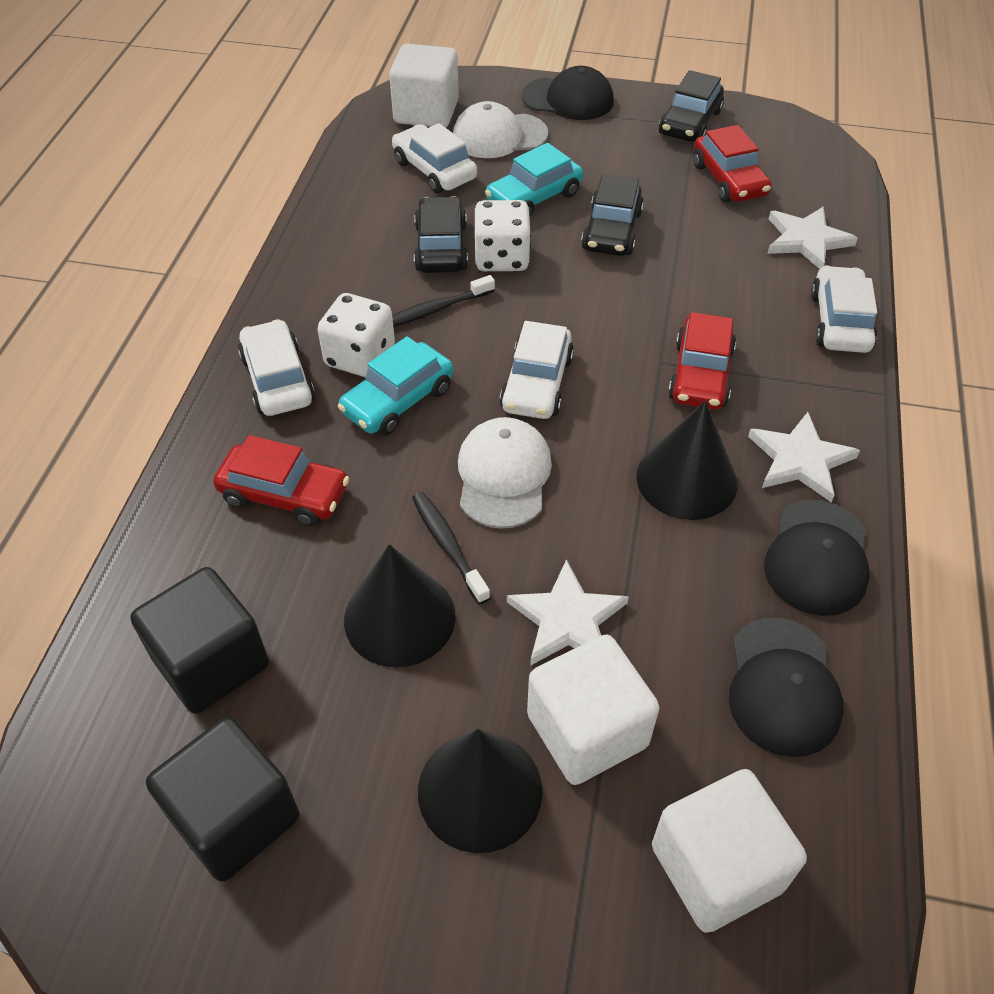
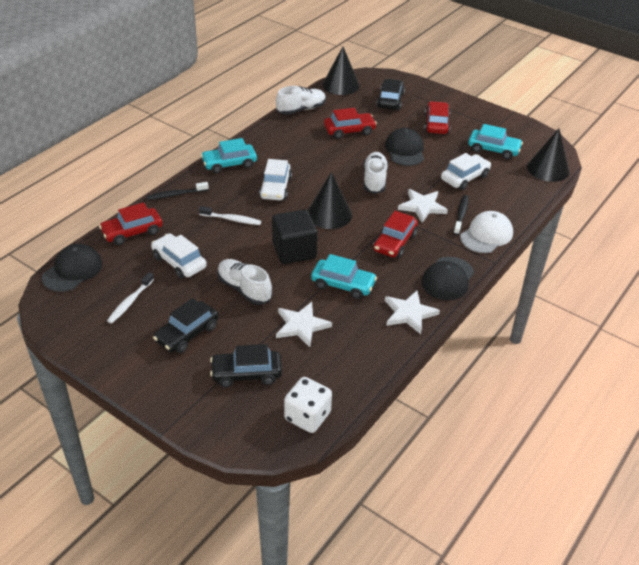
black cube: [130,567,269,714] [146,717,300,882] = 2 -> [272,210,317,264] = 1
red car: [213,435,349,526] [668,312,736,410] [693,125,771,202] = 3 -> [99,202,163,245] [324,108,377,139] [373,211,418,258] [424,101,450,134] = 4
turquoise car: [338,336,453,435] [485,143,583,216] = 2 -> [201,138,257,173] [311,254,377,299] [468,124,523,159] = 3
white cap: [453,101,548,158] [458,417,552,528] = 2 -> [460,211,513,253] = 1
white car: [238,319,315,416] [392,123,477,193] [500,321,574,419] [811,265,877,353] = 4 -> [151,233,207,279] [259,159,292,200] [441,153,491,190] = 3
white cube: [389,43,459,128] [527,634,659,785] [652,769,807,933] = 3 -> none = 0
white dice: [317,293,395,378] [474,200,531,271] = 2 -> [284,377,332,433] = 1
white shoe: none = 0 -> [217,259,272,305] [276,86,326,115] [363,152,388,194] = 3
white toothbrush: none = 0 -> [107,272,154,324] [199,206,261,225] = 2

